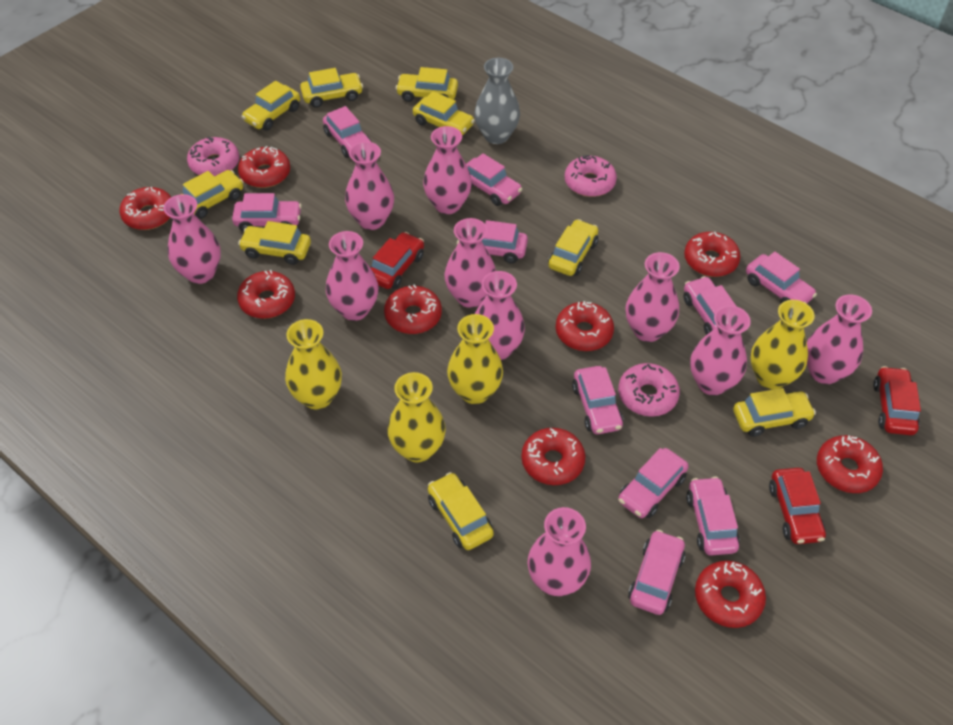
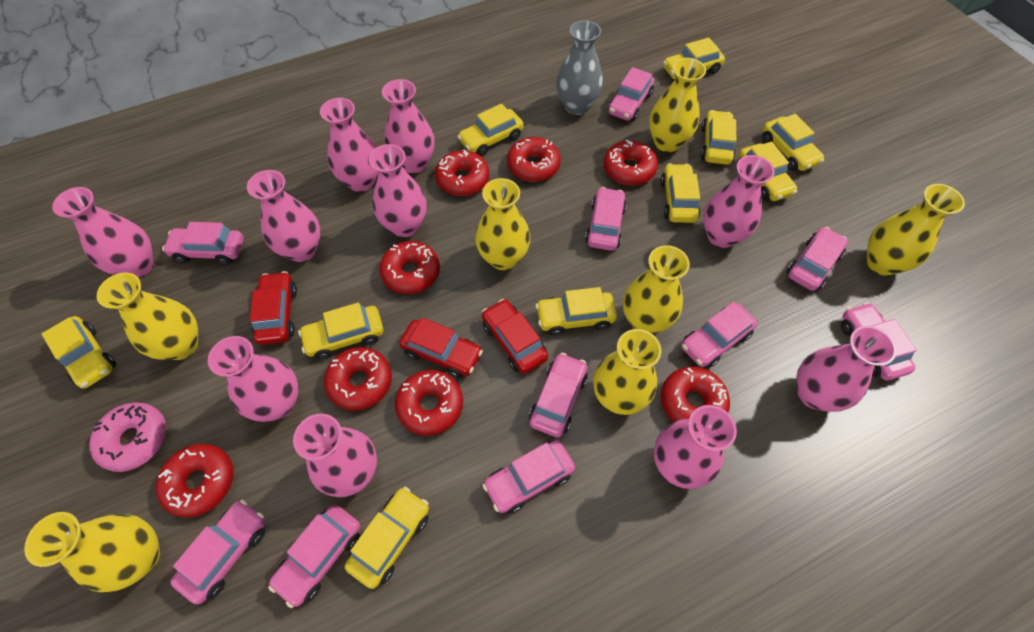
pink donut: [187,137,239,177] [565,155,617,197] [618,363,680,417] = 3 -> [89,403,166,472] = 1
red donut: [120,187,171,230] [237,270,295,319] [238,146,290,188] [384,284,442,334] [522,428,585,485] [556,301,614,351] [684,232,740,277] [695,561,766,628] [817,435,883,493] = 9 -> [156,444,233,518] [324,347,392,411] [379,241,440,294] [395,370,463,436] [435,150,489,196] [507,137,561,182] [604,140,658,185] [661,367,730,422] = 8
yellow car: [183,170,244,219] [238,221,311,265] [242,81,300,131] [300,68,363,108] [396,67,458,102] [413,91,475,135] [428,472,494,550] [548,219,598,276] [733,388,816,437] = 9 -> [42,316,116,389] [298,302,383,360] [345,487,429,589] [457,104,524,156] [535,287,617,336] [660,163,700,223] [663,38,725,79] [701,110,736,165] [737,142,797,201] [762,114,824,171] = 10
yellow vase: [285,319,342,410] [387,372,446,462] [447,314,503,404] [751,300,815,389] = 4 -> [24,512,160,592] [97,272,198,360] [475,178,530,270] [593,329,661,415] [623,245,690,334] [649,58,706,152] [866,184,965,276] = 7

